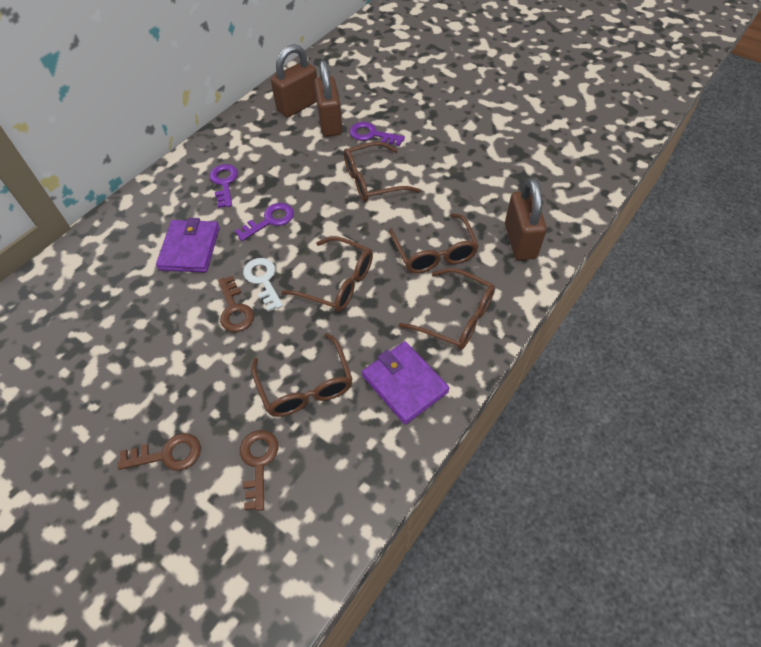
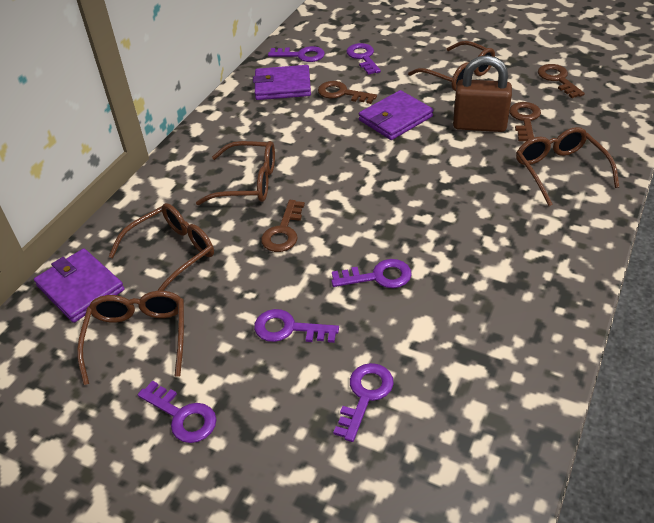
brown key: [118,433,201,471] [218,276,254,332] [240,430,278,511] = 3 -> [261,200,305,252] [318,81,377,104] [509,102,541,141] [538,64,585,98] = 4
brown padlock: [271,44,317,117] [314,60,342,137] [505,178,547,260] = 3 -> [453,55,512,132] = 1
purple key: [209,164,238,208] [235,203,294,241] [350,122,405,146] = 3 -> [138,381,216,443] [254,309,339,343] [268,46,325,62] [331,259,412,288] [333,363,394,442] [347,43,381,75] = 6
purple wallet: [156,218,220,272] [362,341,449,425] = 2 -> [34,248,124,323] [253,65,311,100] [359,90,433,140] = 3
white key: [243,258,283,311] = 1 -> none = 0

